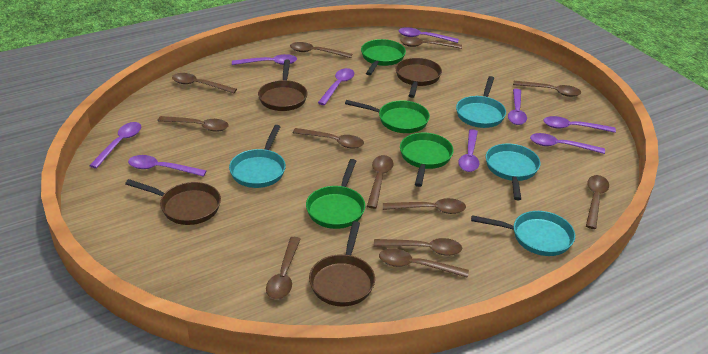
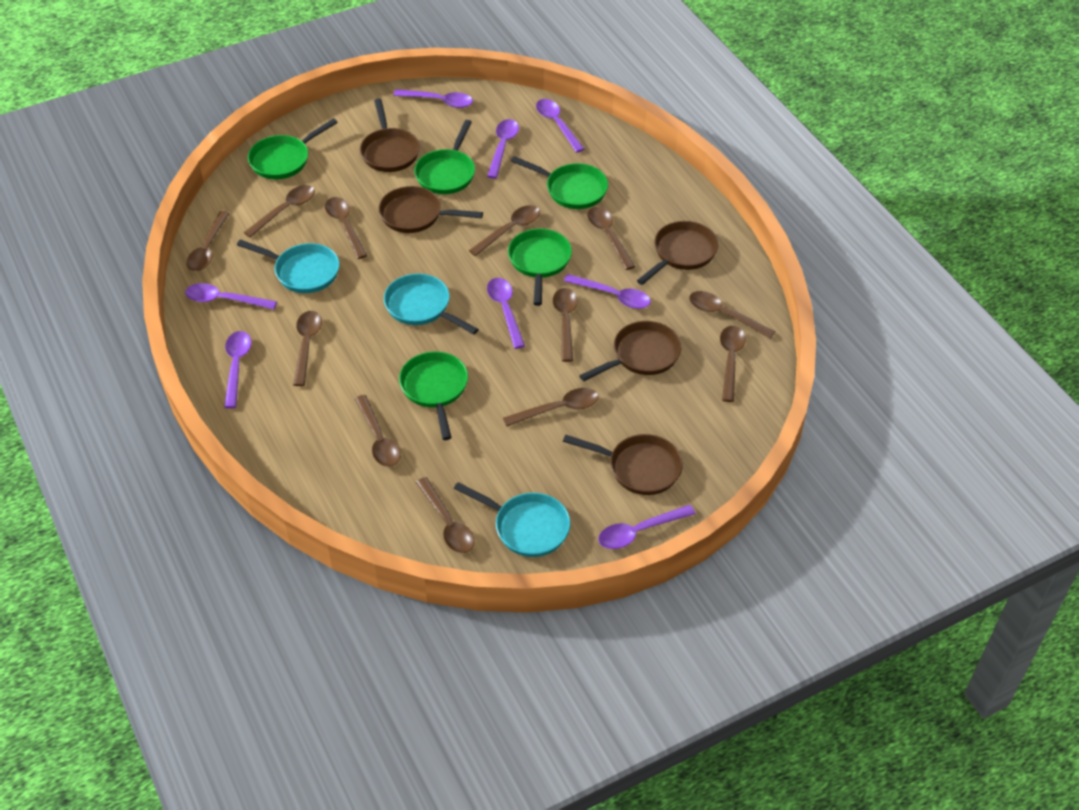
brown pan: [125,179,221,225] [258,60,308,111] [309,221,375,307] [395,58,442,98] = 4 -> [360,98,420,172] [379,186,483,233] [563,434,683,495] [579,321,681,381] [637,221,718,285] = 5
green pan: [306,159,365,229] [345,100,430,133] [361,39,406,75] [400,133,454,187] = 4 -> [248,118,338,180] [399,351,468,440] [414,120,475,194] [508,228,572,306] [511,156,608,209] = 5
purple spoon: [89,122,141,169] [128,155,206,177] [232,54,297,65] [318,68,354,105] [399,27,459,43] [458,129,479,172] [508,89,527,125] [530,133,605,154] [543,116,616,133] = 9 -> [185,283,277,310] [224,331,251,408] [393,89,473,108] [487,119,519,179] [487,278,525,349] [536,99,585,153] [564,274,651,309] [598,505,695,549] = 8
turquoise pan: [229,125,286,188] [456,76,506,128] [471,211,575,256] [486,143,540,200] = 4 -> [237,239,340,293] [384,274,479,335] [454,482,570,557] = 3

